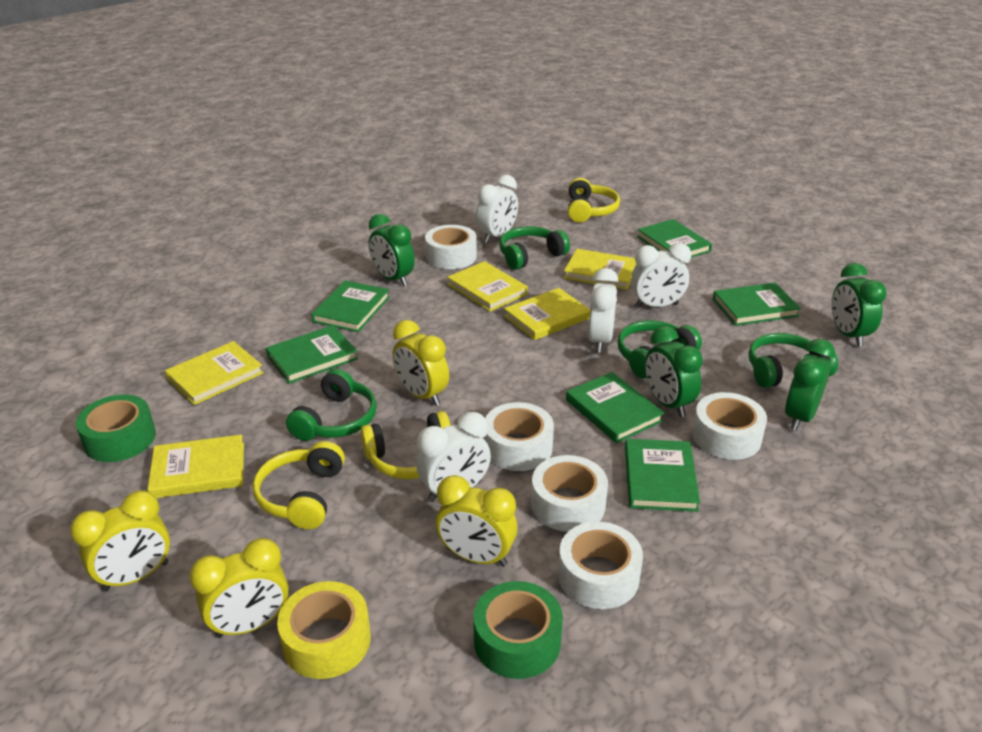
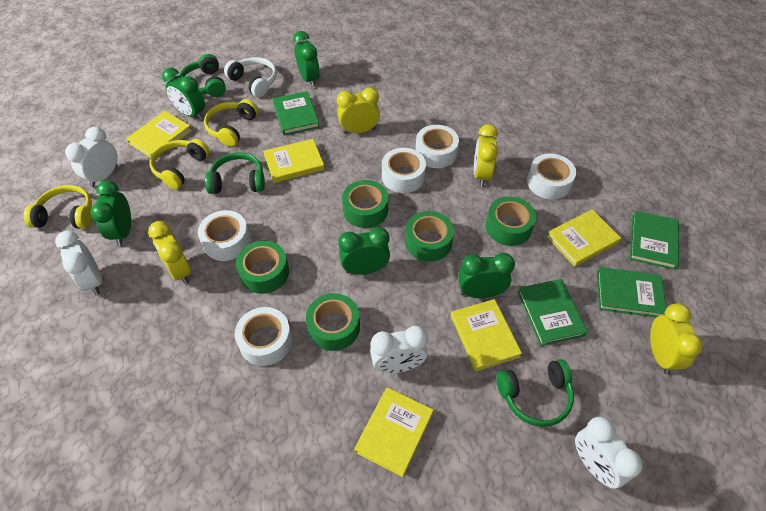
green book: [266,325,358,384] [311,280,390,332] [566,372,664,443] [625,439,700,512] [637,219,712,258] [713,283,801,326] = 6 -> [272,91,320,135] [518,279,587,346] [597,267,666,317] [630,211,679,270] = 4
green clock: [369,214,415,286] [645,326,703,417] [785,339,835,431] [832,263,887,347] = 4 -> [91,180,131,246] [162,68,205,120] [293,31,320,88] [338,227,390,275] [458,253,515,298] = 5
green headphones: [286,369,377,441] [499,226,570,270] [617,320,702,378] [748,333,838,388] = 4 -> [180,54,226,97] [205,152,265,194] [497,359,574,427] = 3
green tape: [76,394,156,462] [473,581,563,679] = 2 -> [236,241,289,294] [306,293,360,351] [342,180,388,228] [405,211,454,262] [486,196,536,246] = 5
white headphones: none = 0 -> [224,57,277,97] = 1
yellow tape: [277,581,371,679] = 1 -> none = 0

